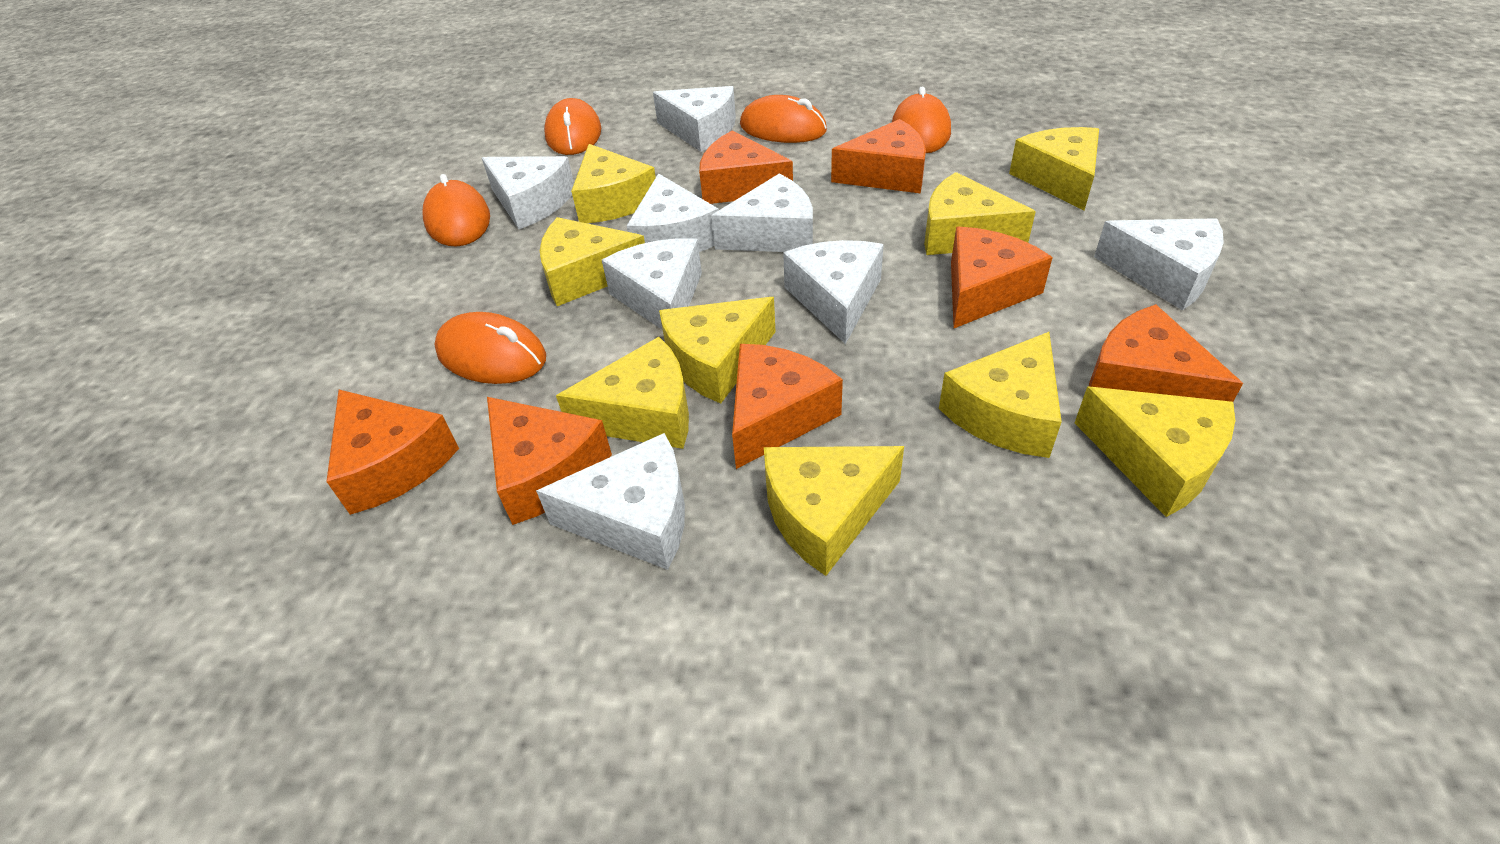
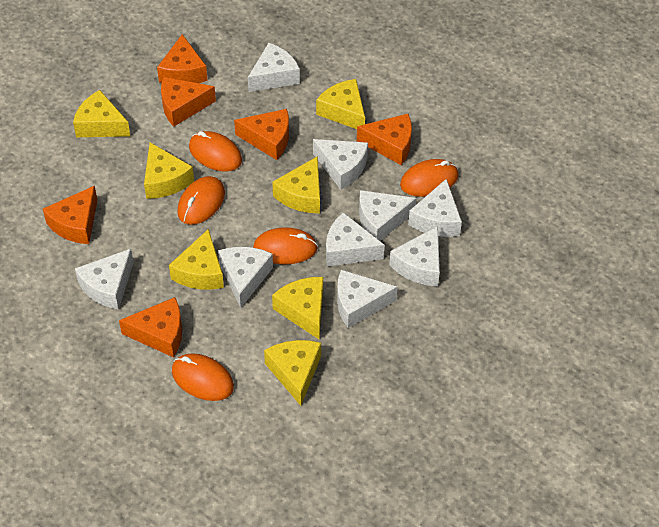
orange cheese: [326,390,459,515] [487,397,612,525] [699,131,793,204] [732,344,843,469] [831,119,926,193] [951,226,1053,328] [1089,304,1243,402] = 7 -> [43,186,97,244] [119,297,182,357] [157,34,208,83] [161,77,216,127] [234,109,289,160] [357,114,412,165] = 6
white cheese: [482,156,574,229] [536,433,685,570] [602,238,702,330] [627,173,719,252] [653,86,736,152] [712,174,813,252] [783,240,884,344] [1094,218,1224,310] = 8 -> [75,249,134,310] [218,247,273,308] [248,43,300,92] [313,139,368,190] [326,212,385,267] [337,270,398,328] [359,190,417,241] [389,226,440,286] [408,179,462,237] = 9
yellow cheese: [540,217,645,306] [556,337,689,449] [571,144,656,223] [659,297,776,404] [764,446,904,576] [924,172,1036,255] [939,332,1062,458] [1009,127,1099,211] [1075,387,1235,517] = 9 -> [73,90,130,137] [144,142,194,199] [169,229,224,289] [264,340,321,406] [272,156,320,213] [272,277,323,340] [316,79,365,129] = 7

